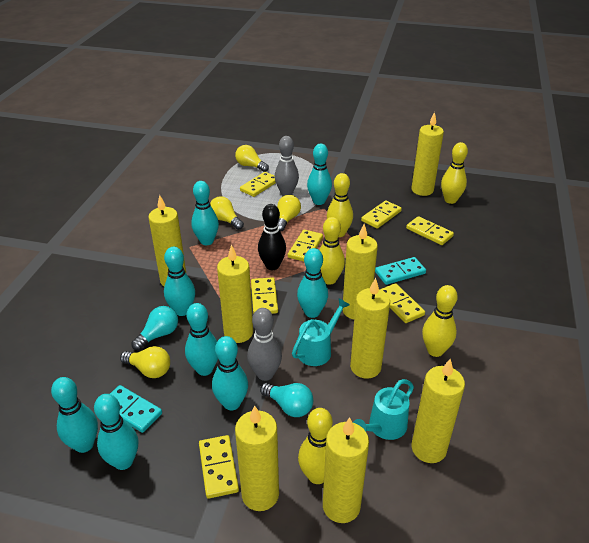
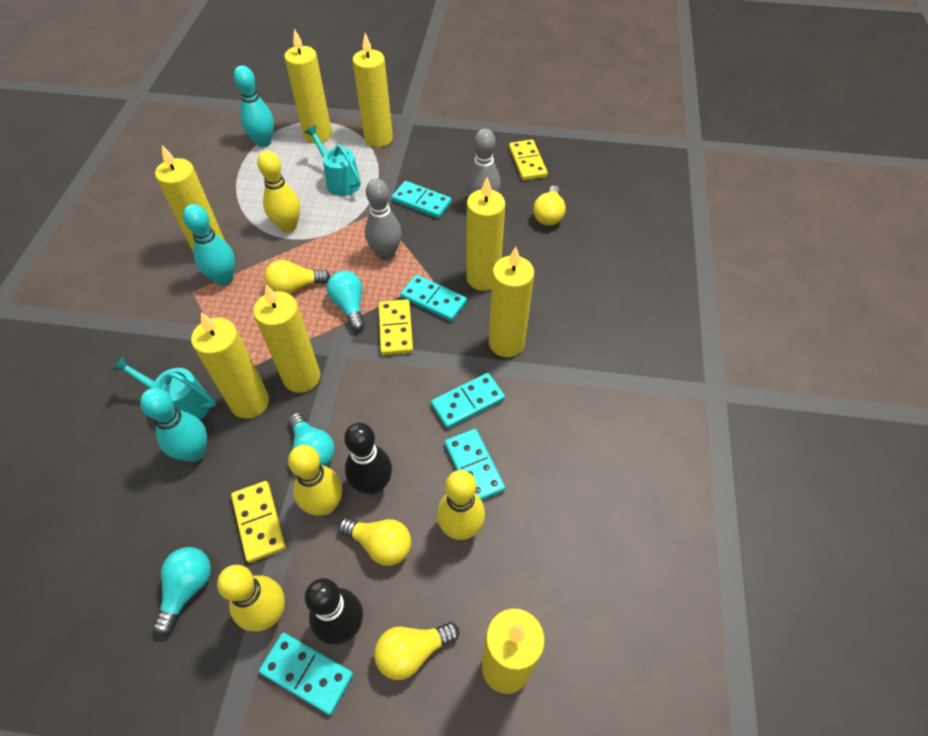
black bowling pin: [258,204,286,270] = 1 -> [305,578,363,645] [344,423,392,495] = 2
turquoise bowling pin: [51,377,98,453] [94,394,138,470] [164,247,195,316] [185,303,218,376] [191,181,219,245] [212,336,248,410] [297,248,328,318] [307,144,332,205] = 8 -> [140,388,207,462] [183,204,235,285] [234,65,274,147] = 3
turquoise domino: [110,385,162,433] [375,257,426,285] = 2 -> [259,633,353,715] [392,181,452,218] [400,275,467,321] [431,373,505,429] [445,429,505,500] = 5
turquoise light bulb: [131,306,178,350] [260,383,313,417] = 2 -> [153,547,211,636] [288,413,335,466] [327,271,365,331] = 3
yellow bowling pin: [298,408,333,484] [319,217,345,285] [327,173,353,237] [422,285,458,357] [441,142,468,204] = 5 -> [217,565,285,631] [257,151,300,233] [288,445,342,516] [437,470,485,540] = 4
yellow domino: [199,435,239,499] [240,172,276,197] [251,277,278,314] [288,230,323,261] [361,200,402,229] [380,283,425,323] [406,216,454,245] = 7 -> [231,481,286,563] [378,299,413,355] [509,139,548,181] = 3

